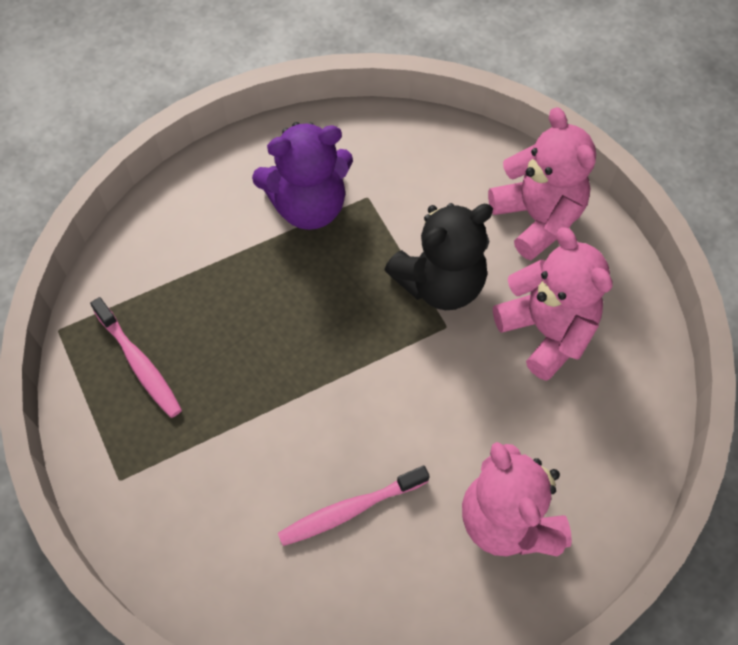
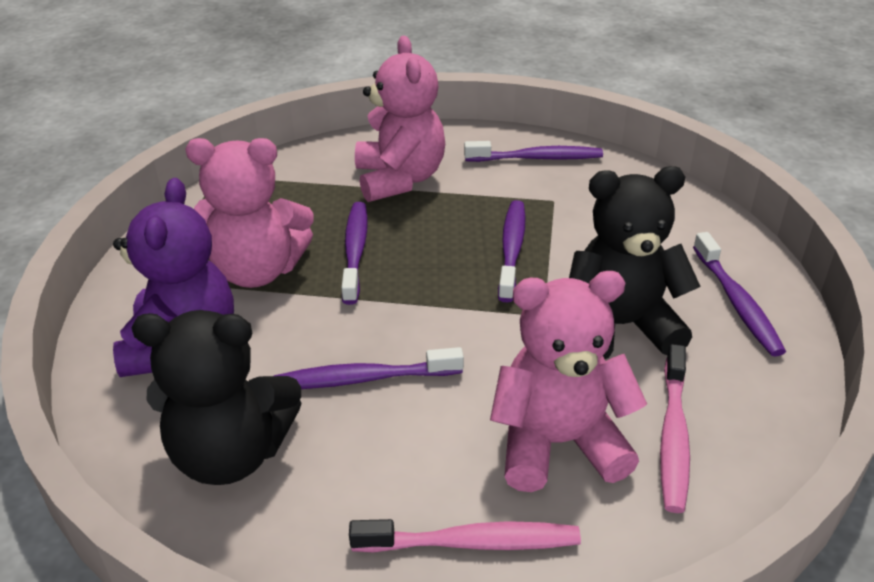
black teddy bear: [384,203,493,310] = 1 -> [131,310,301,485] [569,166,701,359] = 2
purple toothbrush: none = 0 -> [273,347,464,389] [341,202,368,305] [464,141,603,162] [498,200,525,303] [693,232,786,356] = 5

